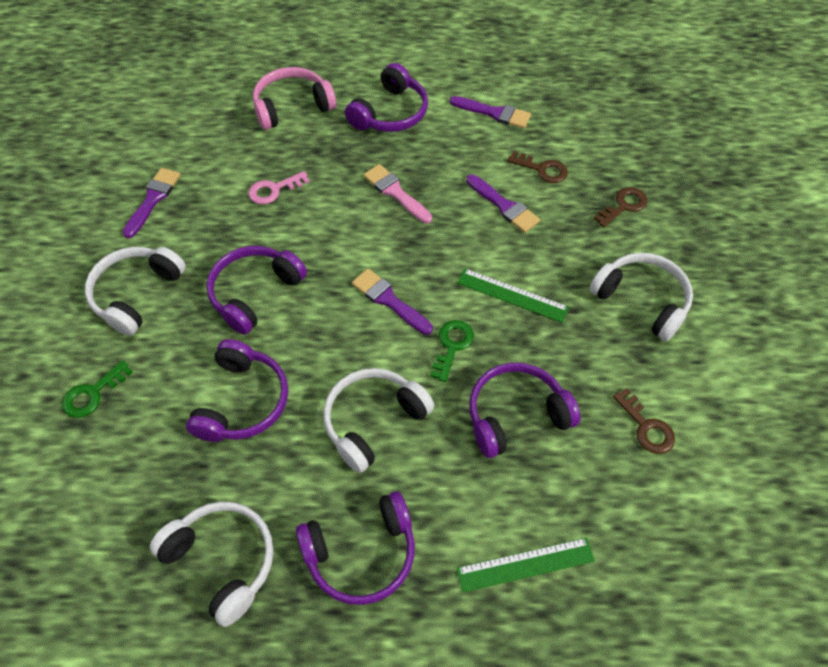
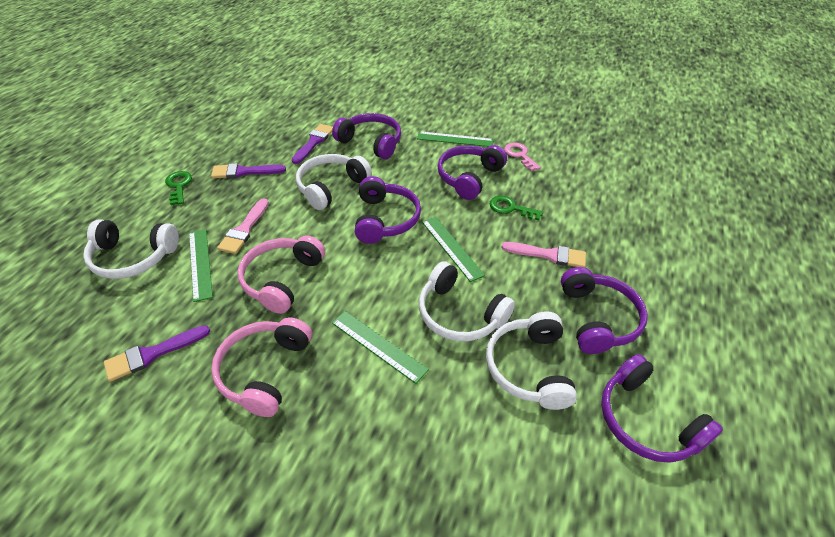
brown key: [507,151,568,183] [593,187,648,227] [613,388,675,454] = 3 -> none = 0
green ruler: [456,538,595,592] [457,268,569,322] = 2 -> [189,229,213,302] [332,311,429,384] [417,131,494,147] [422,216,485,282] = 4
pink brush: [363,164,432,224] = 1 -> [217,198,269,254] [501,242,586,267] = 2
pink headphones: [253,67,336,130] = 1 -> [211,317,312,417] [237,235,325,314] = 2
purple brush: [123,168,181,238] [352,269,433,335] [450,96,531,128] [466,174,540,233] = 4 -> [104,325,210,382] [211,163,286,179] [292,124,333,164] = 3

